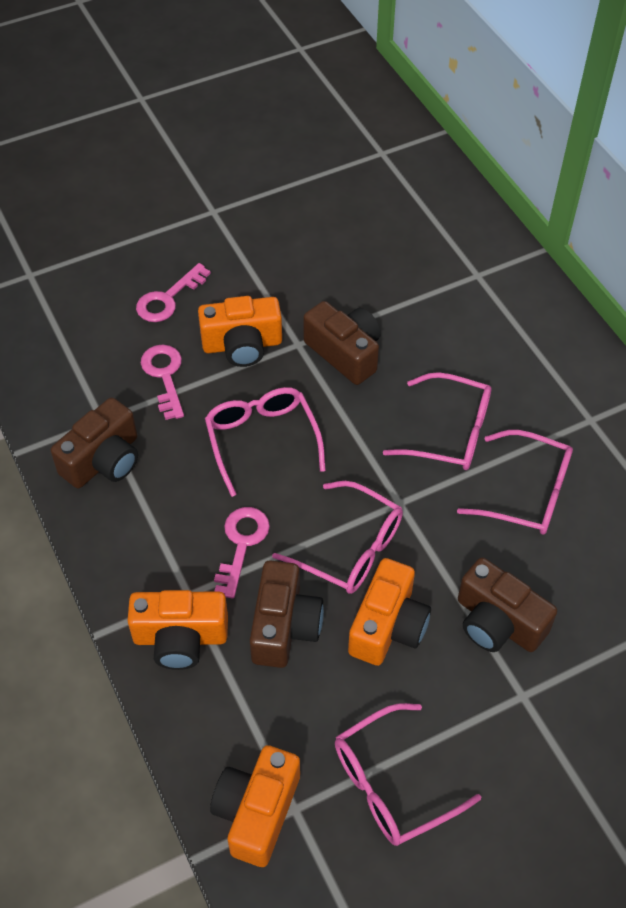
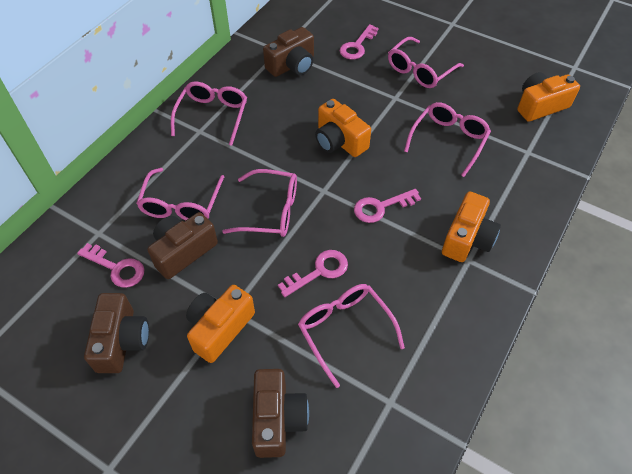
pink glasses: [205,387,326,497] [272,481,403,594] [335,703,481,846] [383,372,491,470] [457,430,573,535] = 5 -> [136,168,224,220] [171,82,247,146] [222,169,297,237] [298,284,405,388] [388,37,464,88] [404,102,491,177] = 6
pink key: [136,263,211,322] [141,345,184,420] [214,507,270,599] = 3 -> [77,243,144,288] [278,250,348,297] [340,24,378,59] [354,189,421,223] = 4

